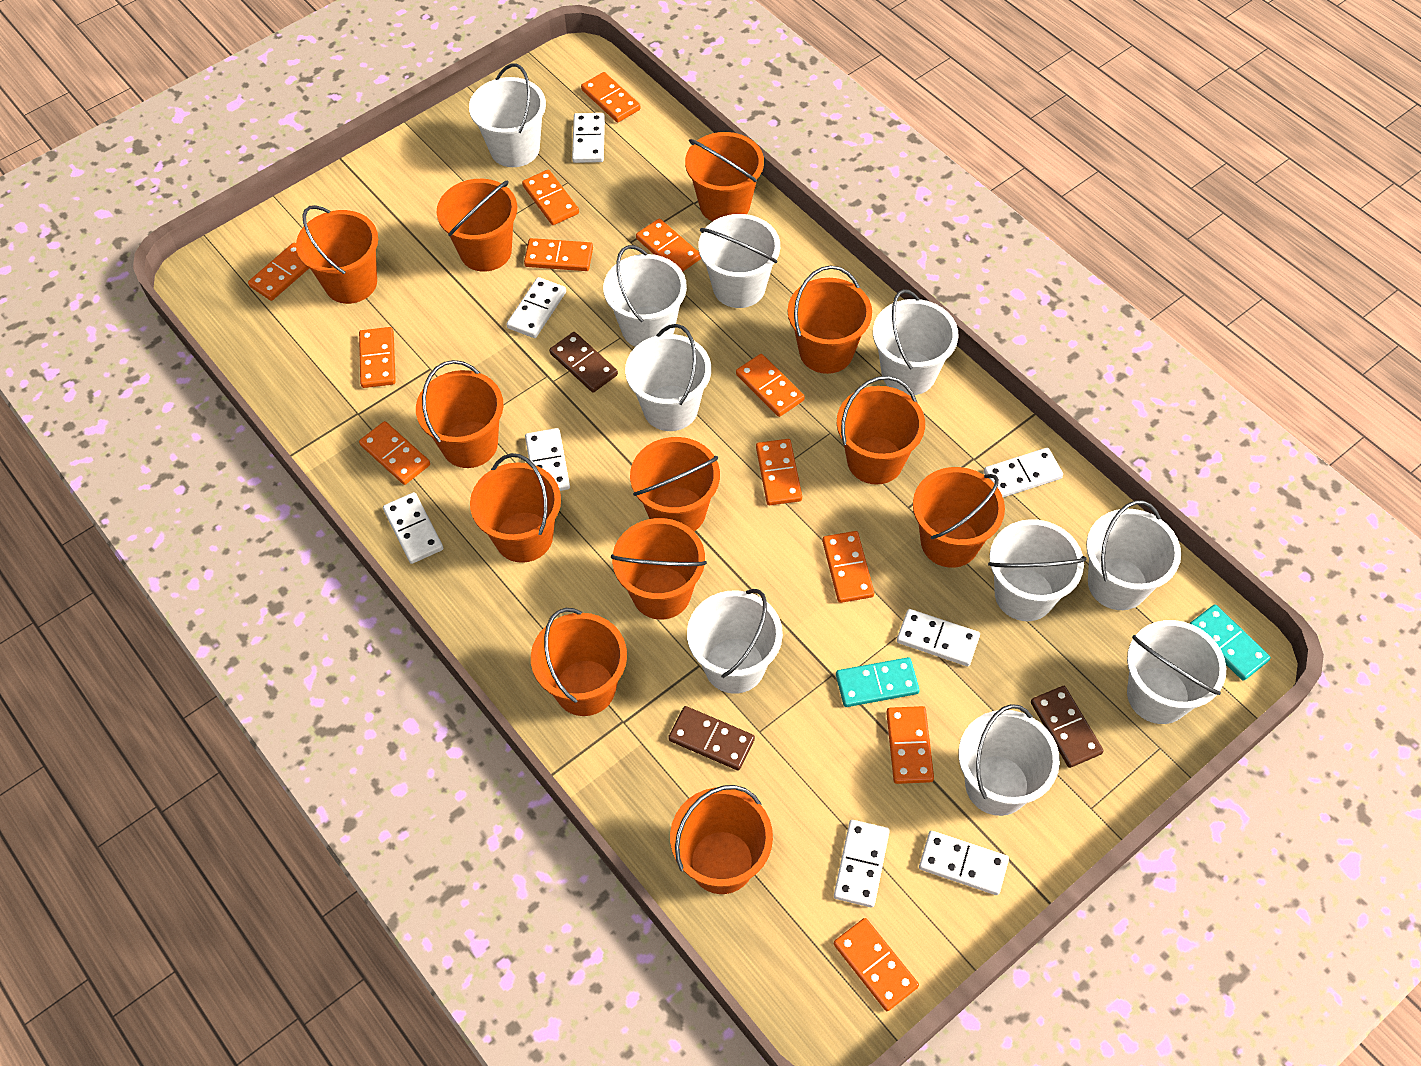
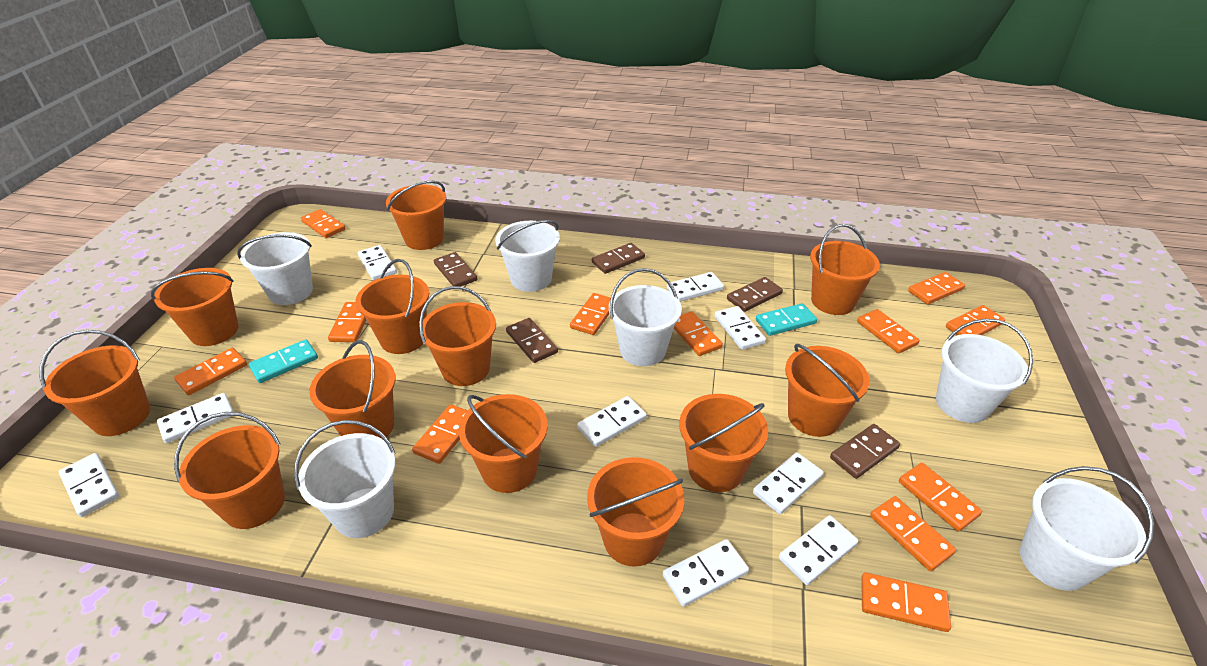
brown domino: [549,332,618,393] [668,706,755,771] [1031,686,1104,768] = 3 -> [434,252,477,286] [506,318,558,363] [592,243,645,274] [727,277,783,312] [830,424,900,479] = 5
white bucket: [469,64,546,167] [603,245,687,347] [625,324,711,431] [687,589,783,694] [698,214,780,308] [873,289,958,395] [959,704,1060,816] [988,519,1087,621] [1086,501,1181,610] [1127,620,1226,724] = 10 -> [237,232,313,305] [294,420,396,538] [495,220,560,292] [609,268,682,366] [936,319,1033,423] [1020,466,1154,591] = 6
white domino: [383,492,443,564] [507,277,566,338] [525,428,570,491] [572,113,605,163] [834,820,890,908] [897,609,980,666] [919,831,1009,895] [984,448,1063,497] = 8 -> [59,453,119,517] [157,393,234,443] [357,245,397,281] [577,396,647,447] [663,539,749,607] [667,272,724,302] [714,306,766,350] [753,452,824,514] [779,515,859,585] = 9

